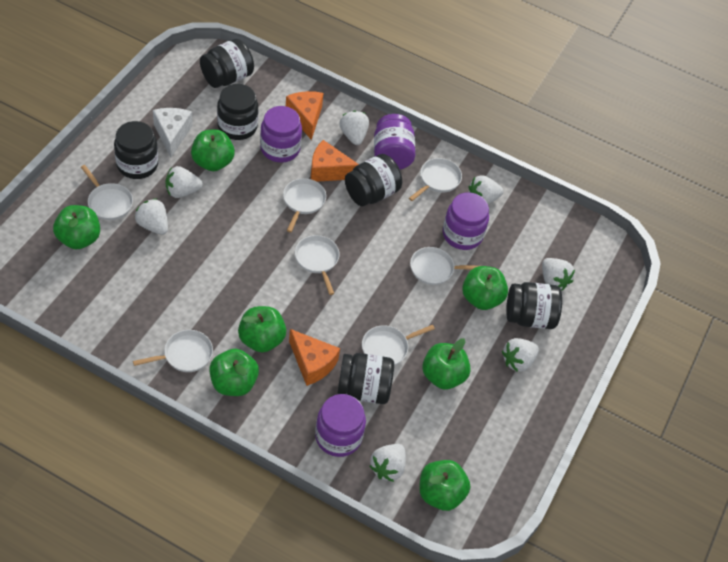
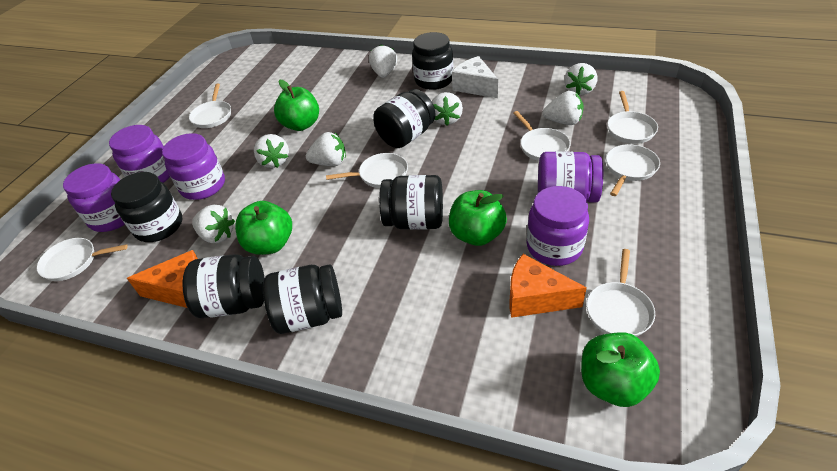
green apple: [53,205,100,249] [191,130,235,171] [209,349,259,396] [238,306,286,353] [419,460,470,511] [422,338,471,390] [462,266,508,310] = 7 -> [235,201,292,255] [274,80,319,131] [449,190,507,246] [581,332,660,407] = 4
orange cheese: [286,91,323,140] [289,329,340,386] [311,140,359,182] = 3 -> [127,250,198,308] [509,254,587,318] = 2
purple jar: [260,106,302,163] [315,394,366,457] [374,114,415,170] [443,192,489,250] = 4 -> [63,163,125,232] [109,125,170,183] [162,133,225,200] [527,186,589,266] [538,151,603,203] = 5

